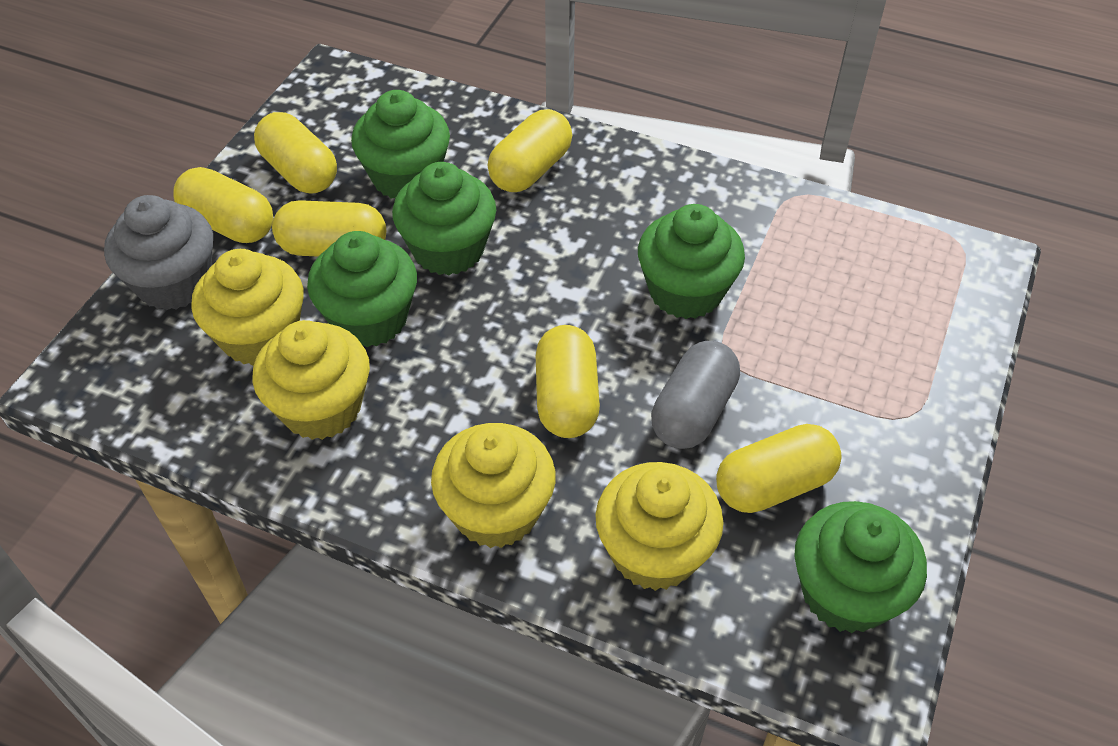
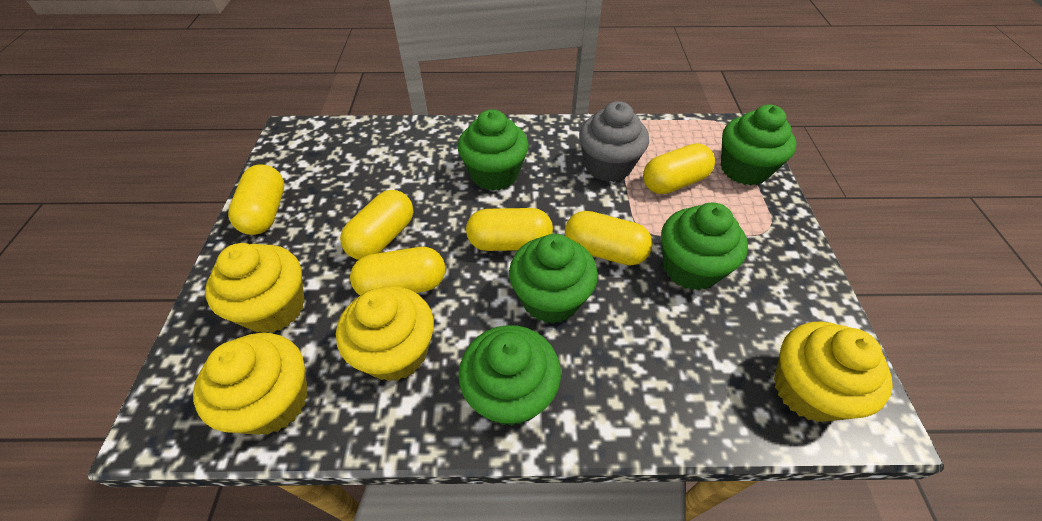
grey capsule: [651,341,740,449] = 1 -> none = 0

